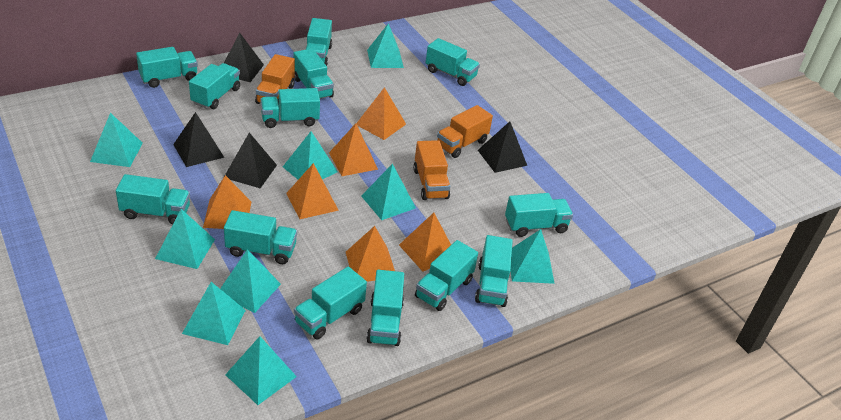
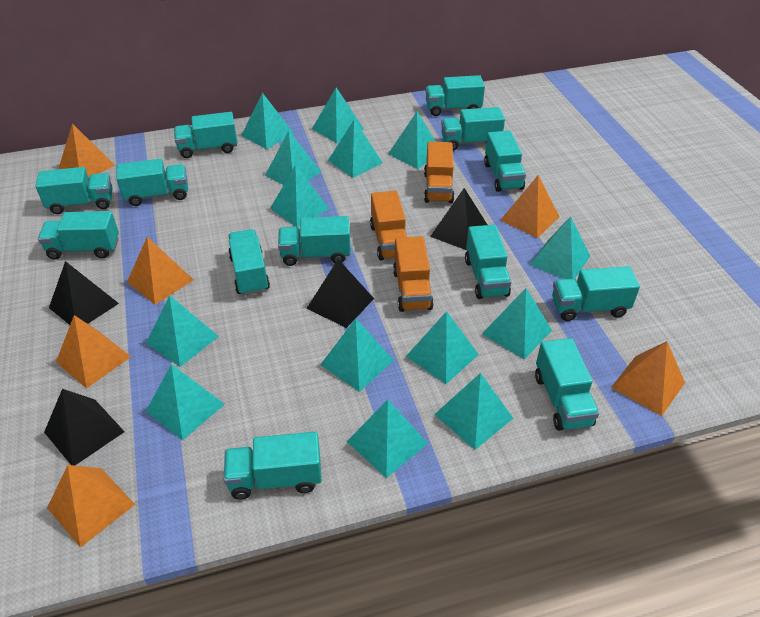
turquoise pyramid: [90,113,143,167] [155,209,215,269] [182,282,246,345] [220,249,281,313] [225,336,297,405] [283,131,338,180] [361,164,416,220] [367,23,404,68] [511,229,555,284] = 9 -> [146,295,219,367] [146,364,225,441] [241,93,294,149] [265,131,321,185] [270,165,329,227] [312,88,364,143] [320,318,394,392] [328,120,383,178] [347,400,428,478] [388,112,436,169] [406,311,479,384] [434,373,513,450] [482,288,552,359] [530,216,590,279] = 14

